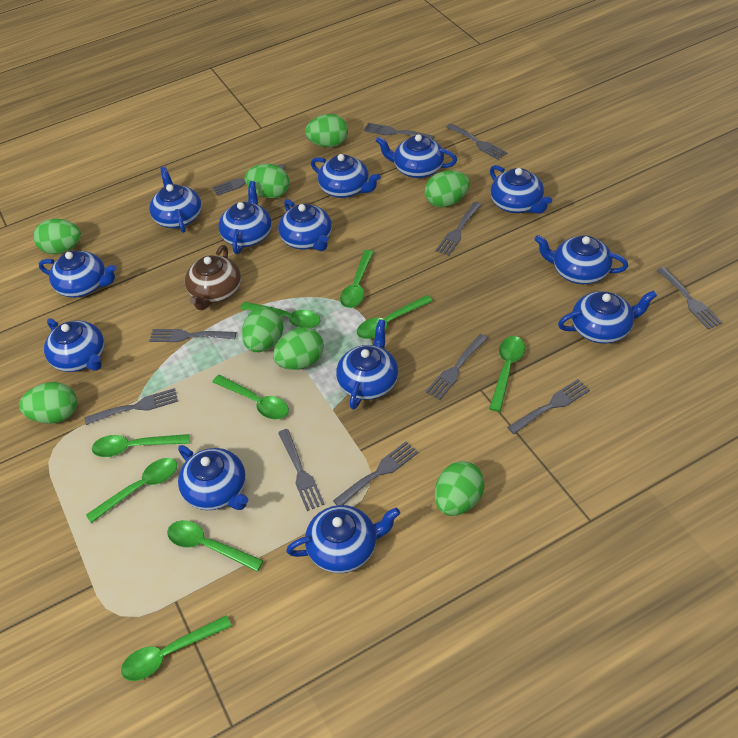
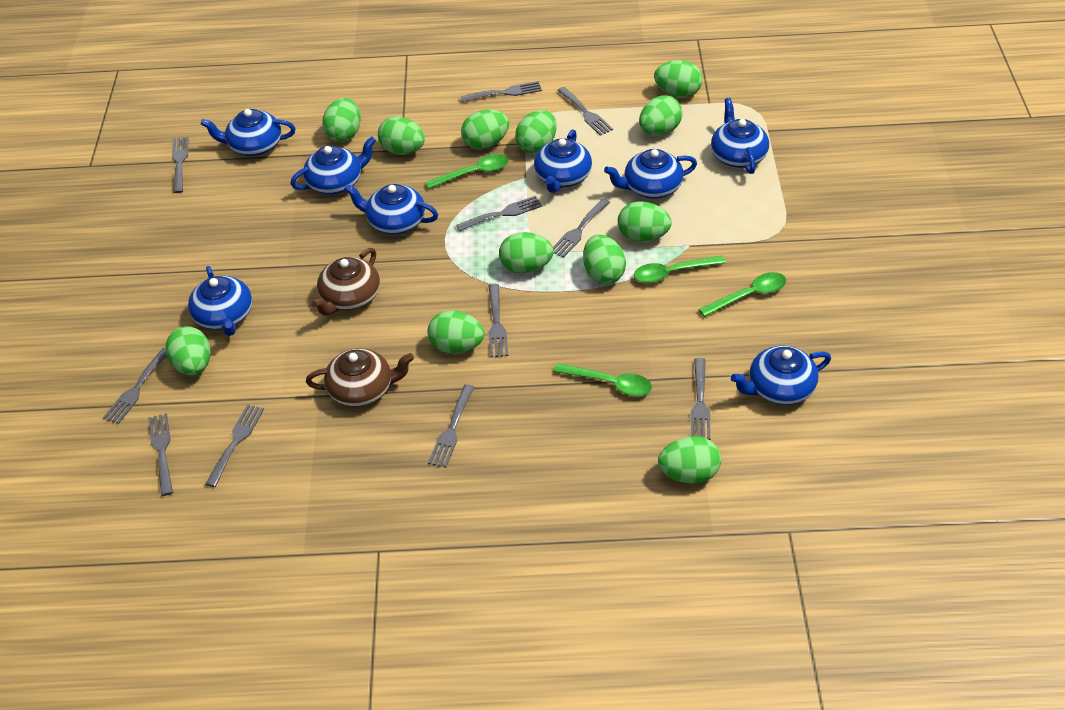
blue teapot: [39,251,117,298] [44,318,104,372] [149,166,202,233] [178,445,248,510] [218,181,272,254] [278,199,332,251] [286,505,400,573] [311,154,381,198] [336,319,398,410] [375,134,457,178] [490,165,552,214] [534,235,628,284] [558,290,657,344] = 13 -> [188,266,252,336] [201,109,296,156] [290,137,376,194] [344,184,438,235] [534,130,592,193] [604,149,697,199] [711,98,769,174] [731,345,831,405] = 8
brown teapot: [185,245,241,310] = 1 -> [306,348,414,407] [311,248,380,316] = 2
green egg: [19,382,77,424] [34,219,81,254] [242,307,284,352] [245,164,289,198] [273,327,324,370] [305,114,348,147] [425,170,470,207] [435,461,485,516] = 8 -> [166,326,211,375] [322,98,361,142] [378,116,425,155] [428,310,485,354] [461,110,509,149] [499,232,554,274] [515,110,557,154] [583,234,626,284] [618,201,672,242] [639,95,683,135] [654,60,703,98] [658,436,721,484] = 12
green spoon: [86,458,177,523] [92,434,190,457] [121,615,232,681] [167,520,263,572] [212,375,289,419] [240,302,321,328] [340,250,374,308] [357,295,433,339] [489,336,525,412] = 9 -> [425,154,509,189] [554,363,652,396] [634,255,725,283] [699,272,786,317] = 4

